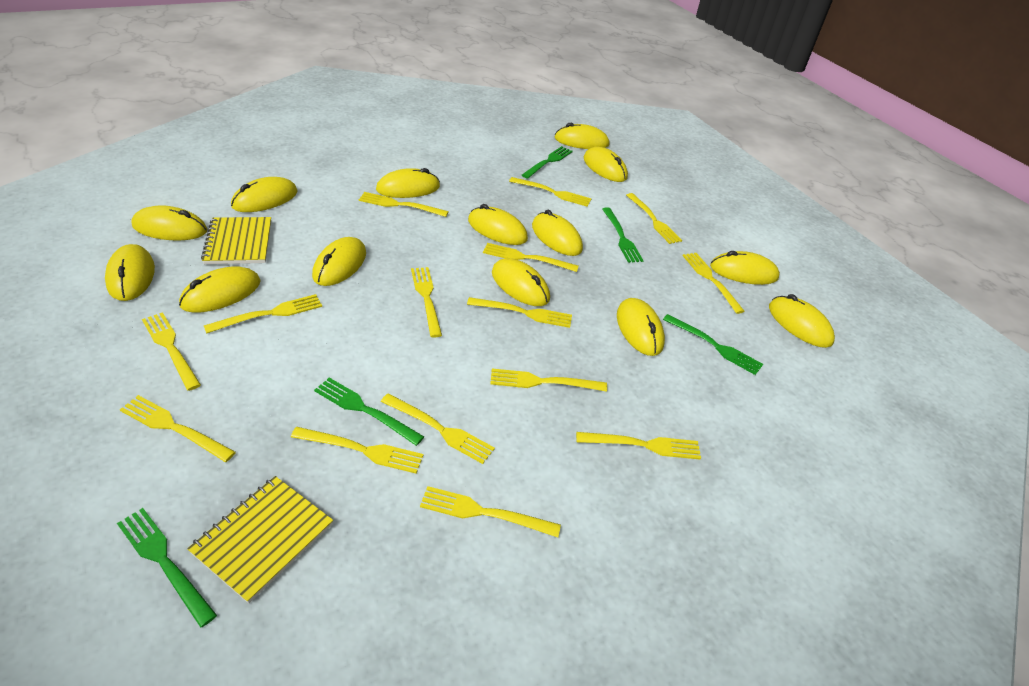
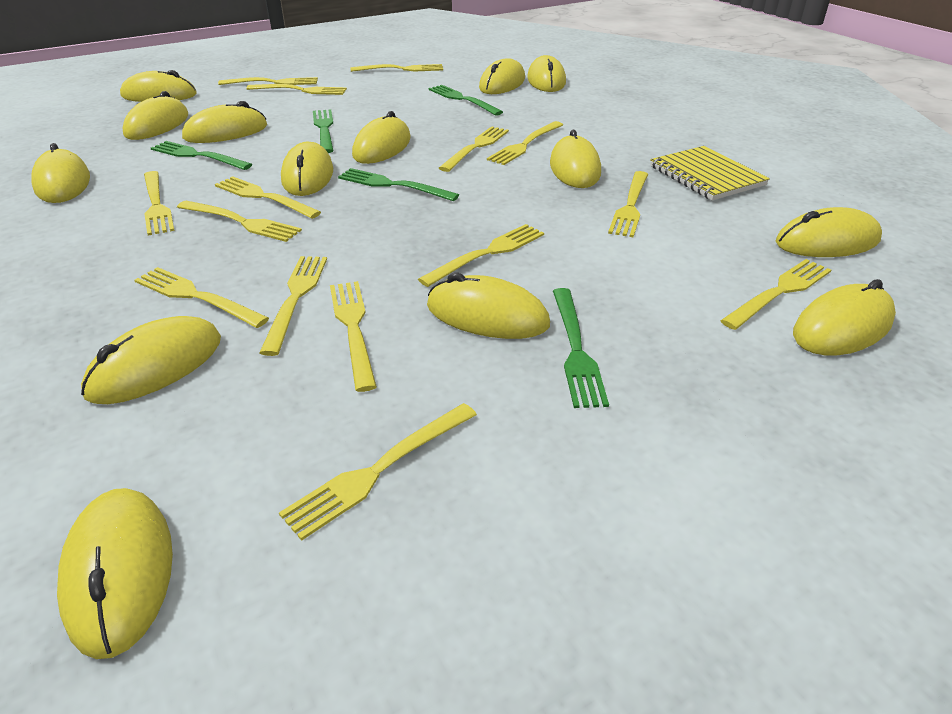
yellow notebook: [187,476,333,603] [201,217,271,264] = 2 -> [650,146,770,201] = 1

